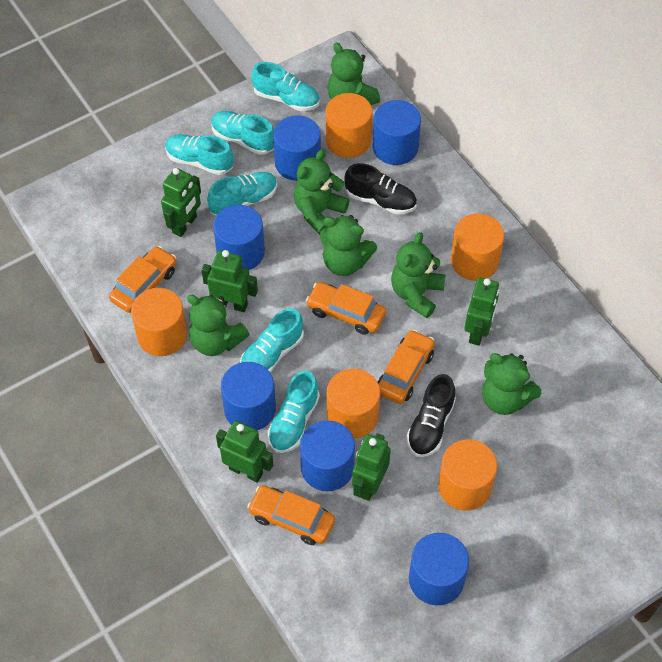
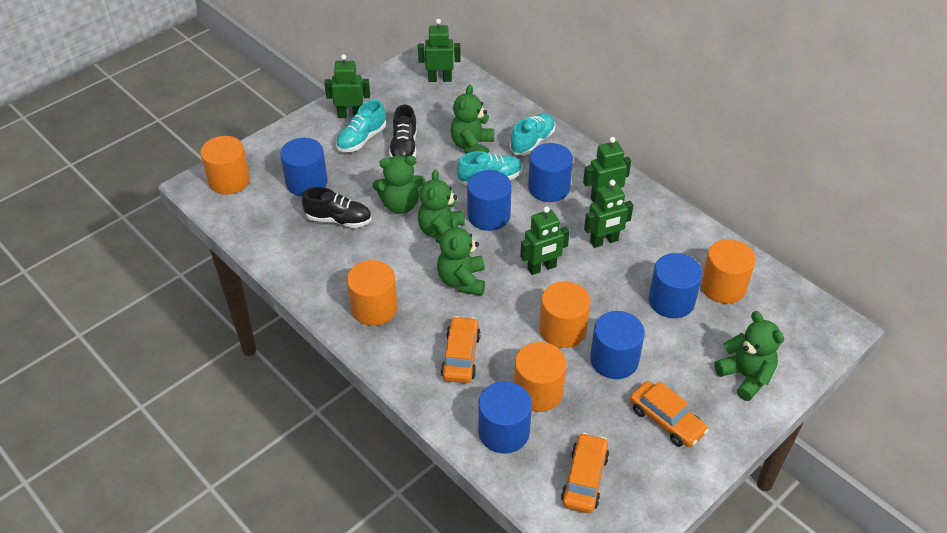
green teddy bear: [187,295,250,356] [294,149,350,235] [320,215,377,276] [328,43,380,105] [391,232,445,318] [482,353,541,415] = 6 -> [373,156,425,214] [418,170,465,243] [437,218,485,296] [450,85,494,154] [714,311,784,401] = 5
orange car: [109,246,177,313] [247,485,335,545] [306,282,386,335] [378,330,435,404] = 4 -> [441,316,481,383] [561,433,609,513] [630,381,709,447] = 3
turquoise shoe: [165,134,234,175] [207,172,277,216] [211,111,274,155] [240,308,304,373] [251,62,320,111] [268,371,320,453] = 6 -> [336,100,386,152] [457,151,522,186] [510,113,556,155] = 3

